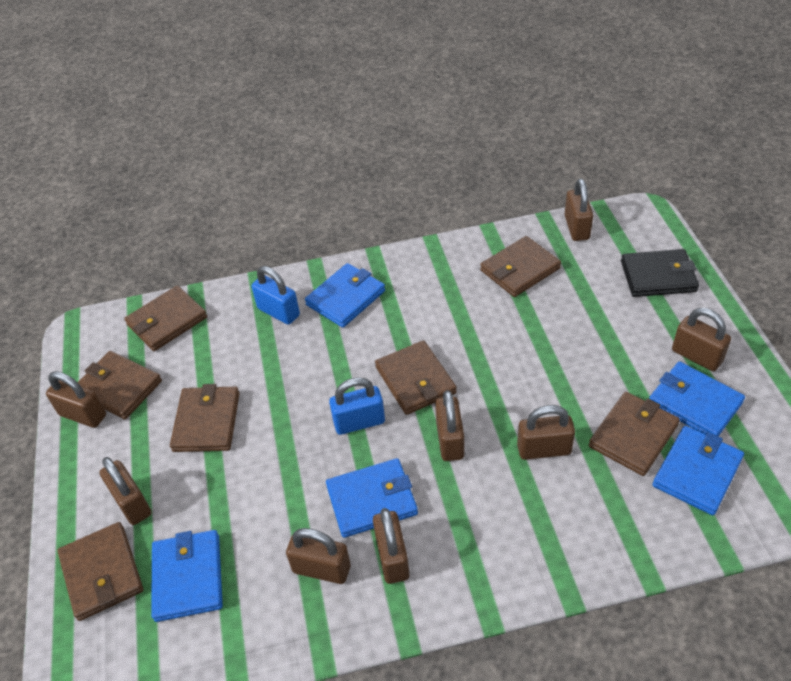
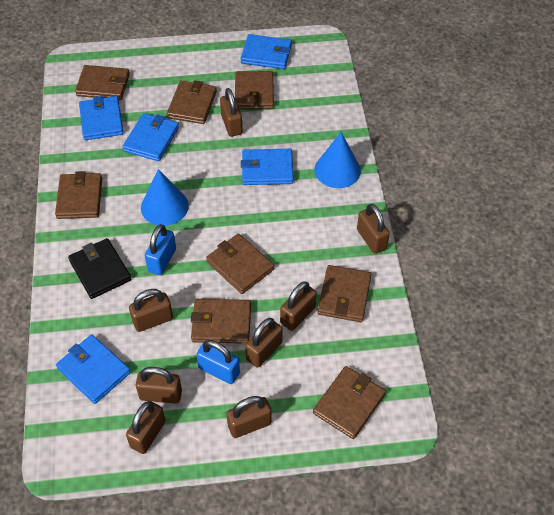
blue cone: none = 0 -> [141,169,189,226] [314,132,361,188] = 2
brown wallet: [58,522,143,621] [78,351,162,419] [124,286,207,351] [170,384,240,452] [375,340,457,415] [480,236,561,297] [589,392,680,476] = 7 -> [55,171,102,219] [75,65,130,100] [167,80,217,124] [191,299,251,344] [206,234,274,294] [235,71,274,110] [313,366,386,439] [318,265,371,322] = 8

